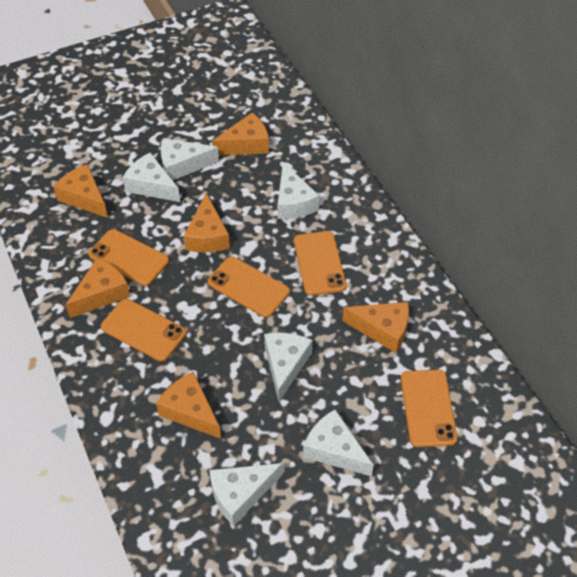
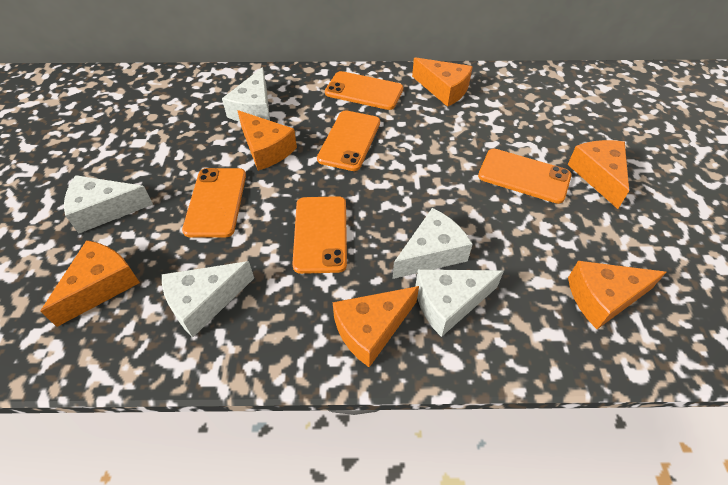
white cheese: [123,152,180,202] [161,138,219,180] [209,463,283,526] [264,333,313,402] [278,162,319,219] [303,409,374,477] = 6 -> [64,175,153,234] [162,261,254,337] [222,67,270,122] [392,208,473,279] [415,269,504,337] = 5

